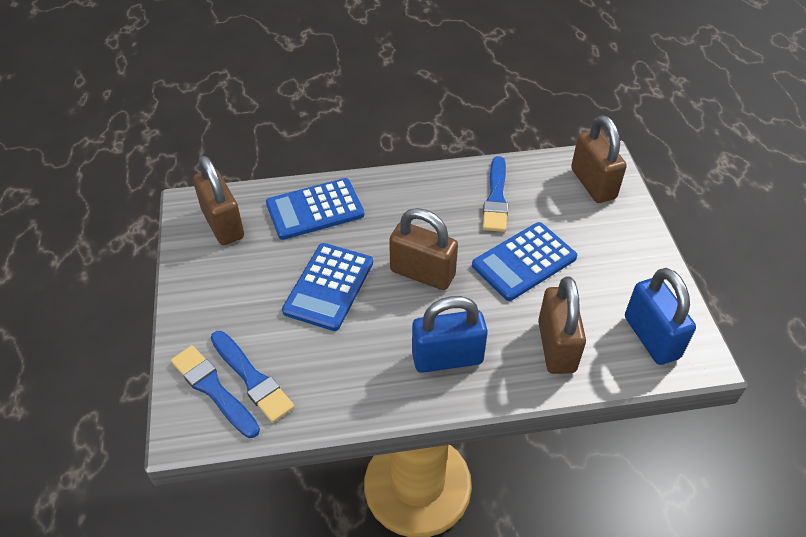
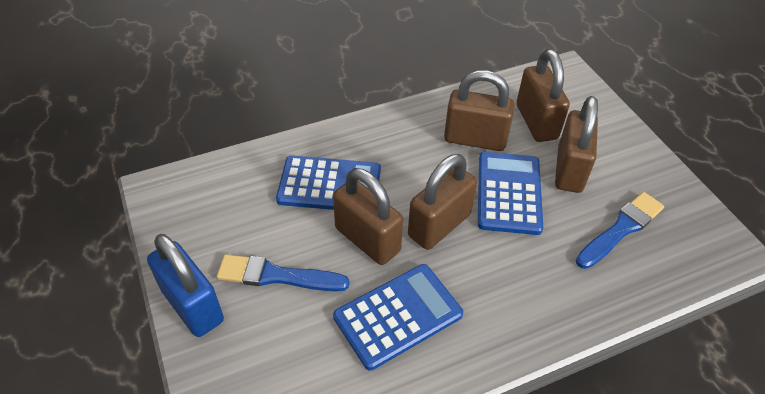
blue brush: [171,345,260,438] [210,331,295,423] [483,156,508,232] = 3 -> [217,254,349,291] [576,192,664,269] = 2
blue padlock: [412,296,488,373] [625,268,696,365] = 2 -> [147,234,224,337] = 1
brown padlock: [193,156,244,245] [389,208,458,290] [538,276,586,374] [571,115,627,203] = 4 -> [333,168,403,265] [408,154,477,250] [444,70,515,151] [517,49,570,142] [555,96,598,193] = 5

